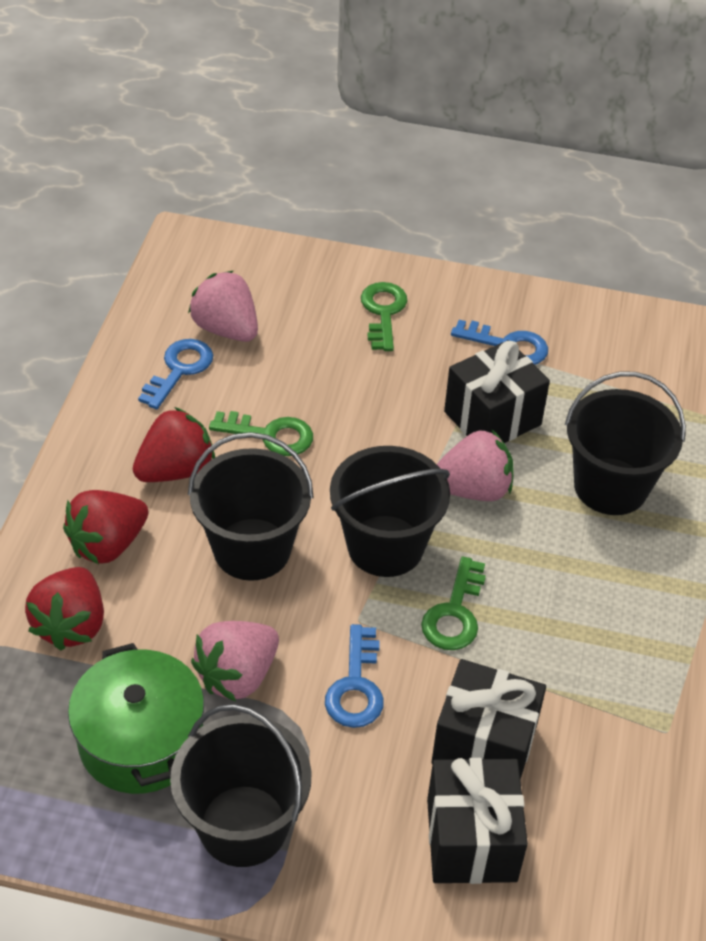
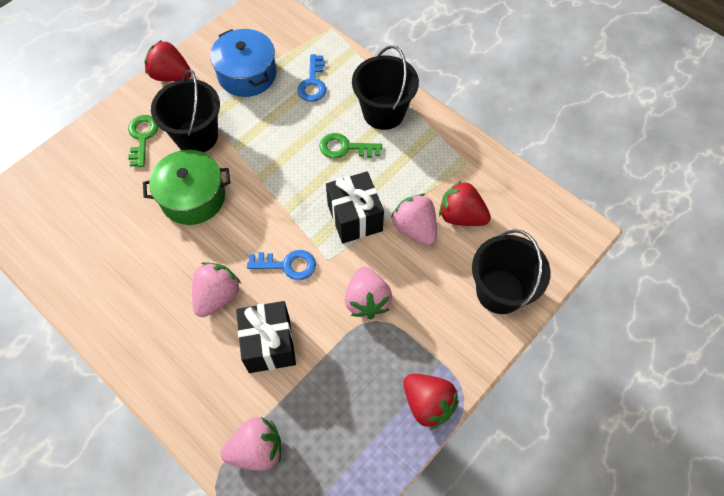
black bucket: [170,704,312,867] [188,432,314,581] [330,446,450,577] [565,372,686,515] = 4 -> [151,70,220,152] [352,45,419,130] [472,229,550,314] = 3
black gift: [427,758,528,884] [431,659,546,780] [444,340,550,443] = 3 -> [236,301,296,373] [326,171,384,243] = 2
blue key: [138,339,213,409] [325,624,384,728] [451,320,548,365] = 3 -> [247,250,316,280] [297,54,326,102] = 2
blue pot: none = 0 -> [210,29,276,97] = 1
green key: [209,411,313,456] [361,282,407,351] [421,556,486,650] = 3 -> [128,115,158,167] [319,133,382,159] = 2
pink strawberry: [188,271,258,342] [191,621,279,702] [437,429,513,501] = 3 -> [192,262,241,317] [220,417,281,471] [345,266,392,319] [391,194,437,246] = 4

